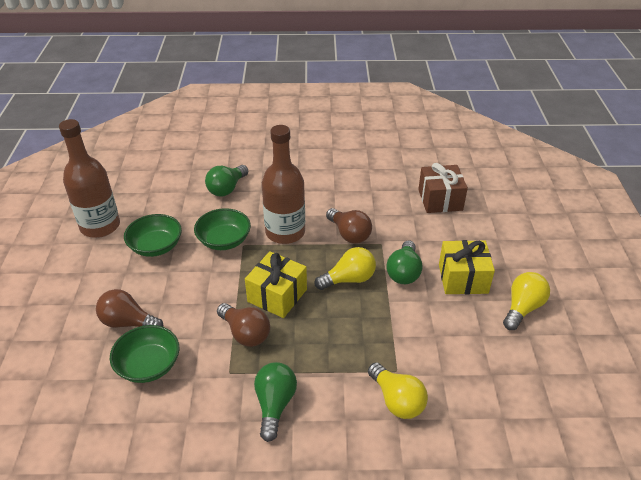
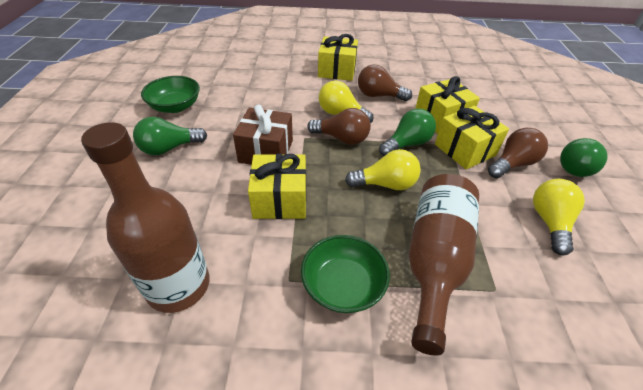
green bowl: [110,325,179,383] [124,214,182,257] [194,208,251,250] = 3 -> [141,76,200,113] [301,235,390,313] = 2
yellow gift: [245,251,307,318] [439,240,495,294] = 2 -> [248,154,306,219] [318,34,358,81] [415,76,480,134] [435,106,509,169] = 4

